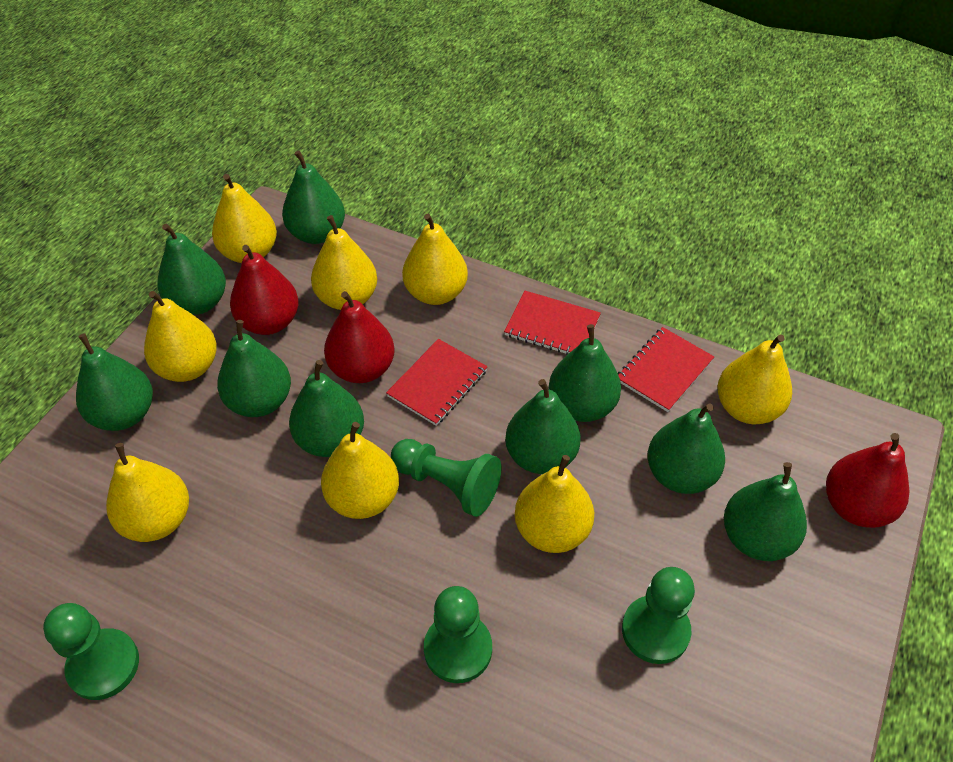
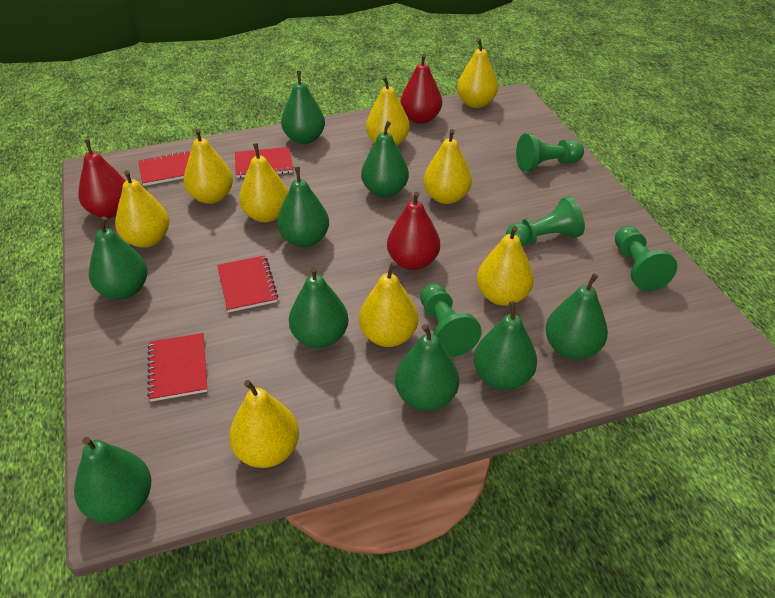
red notebook: [386,339,488,426] [504,291,601,355] [618,327,714,412] = 3 -> [138,150,191,186] [147,333,208,402] [217,255,278,312] [235,147,293,178] = 4
yellow pear: [106,443,189,542] [144,291,217,382] [212,174,277,263] [311,215,377,310] [321,422,399,519] [402,214,468,305] [515,455,594,553] [717,334,792,424] = 8 -> [115,170,169,248] [183,129,233,204] [229,380,299,468] [239,143,288,222] [359,262,418,347] [366,76,410,146] [423,129,472,204] [457,38,498,108] [477,226,534,306] = 9

